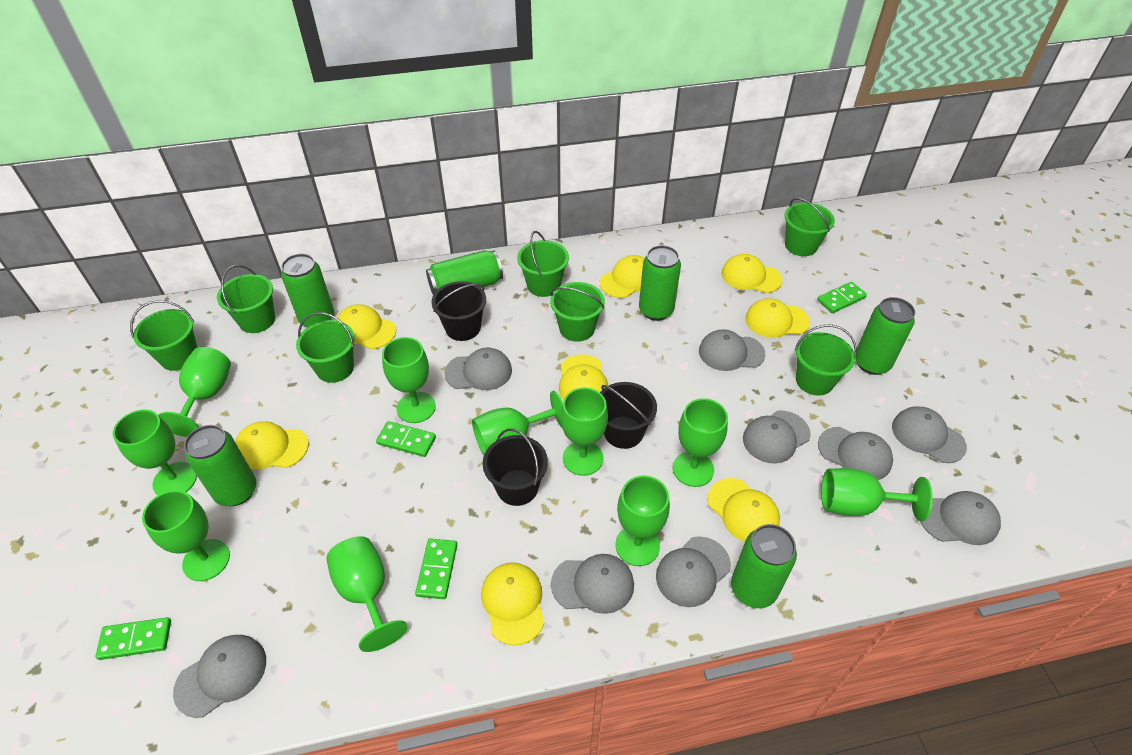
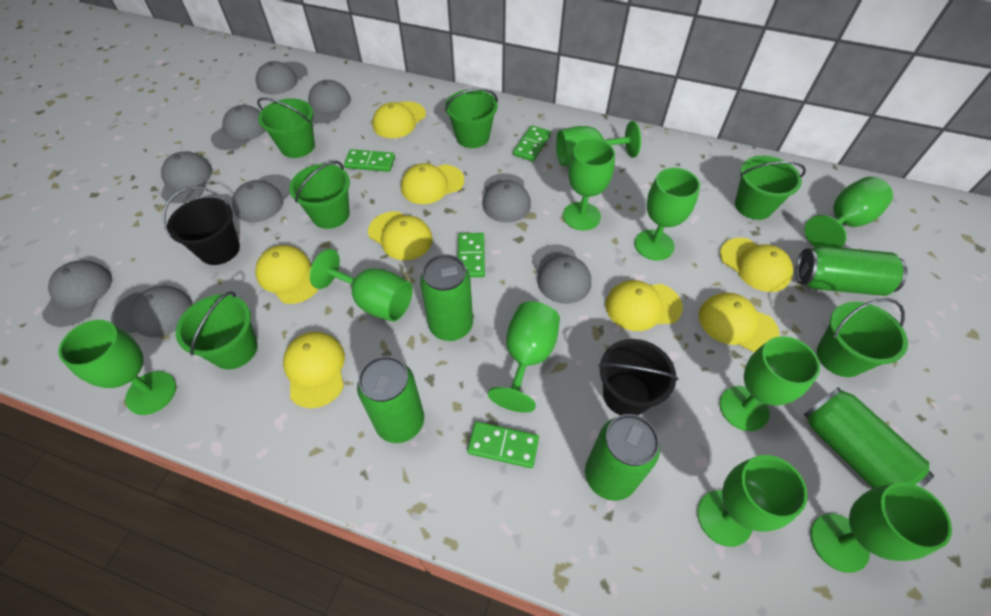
black bucket: [432,281,486,341] [483,429,548,506] [600,382,657,449] = 3 -> [163,187,240,265] [598,339,679,415] = 2
green bucket: [130,300,197,371] [217,265,275,333] [296,312,355,383] [517,231,569,297] [550,282,605,342] [785,198,835,256] [795,325,857,396] = 7 -> [176,291,258,369] [257,98,315,158] [289,161,350,229] [445,88,498,148] [735,156,806,220] [817,298,908,377] = 6
green can: [184,425,256,506] [281,254,334,328] [426,250,503,295] [639,245,681,321] [731,524,797,608] [856,297,915,375] = 6 -> [357,356,424,443] [420,254,473,341] [585,414,660,501] [795,246,908,296] [803,387,934,489] = 5

